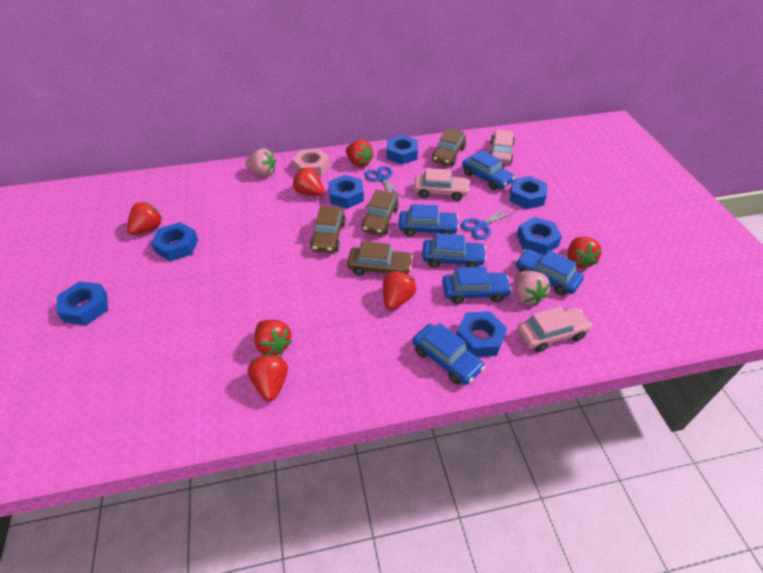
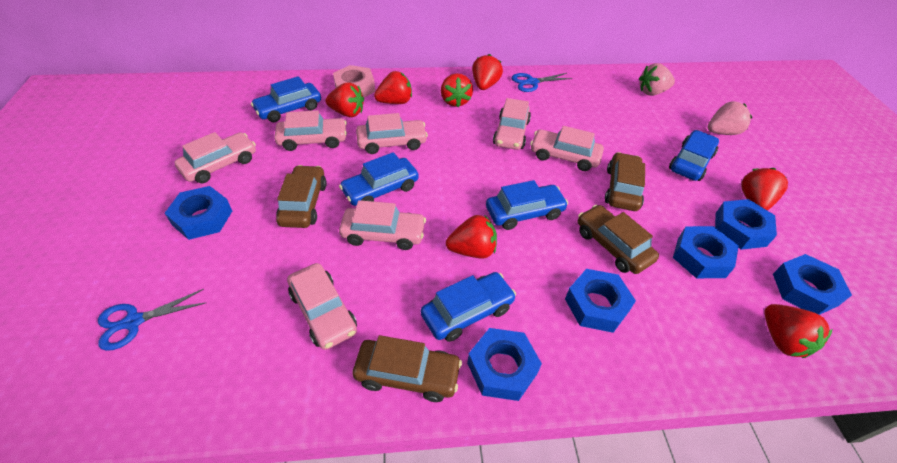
blue car: [399,204,459,237] [412,323,485,385] [422,233,486,267] [442,267,512,304] [462,150,515,190] [516,249,584,295] = 6 -> [251,76,321,122] [339,152,419,206] [421,272,516,342] [486,180,568,230] [669,130,719,181] = 5
blue nut: [57,282,108,325] [151,222,198,261] [328,175,364,209] [387,135,418,165] [456,311,507,357] [510,176,547,209] [517,217,562,255] = 7 -> [165,186,232,240] [467,328,542,401] [565,269,636,333] [673,226,739,278] [715,199,777,250] [773,254,852,315] = 6
pink car: [414,168,470,201] [489,130,515,164] [517,306,592,352] = 3 -> [175,132,256,183] [274,110,347,151] [287,263,357,350] [339,200,426,250] [356,113,428,154] [493,98,531,150] [530,126,604,171] = 7

